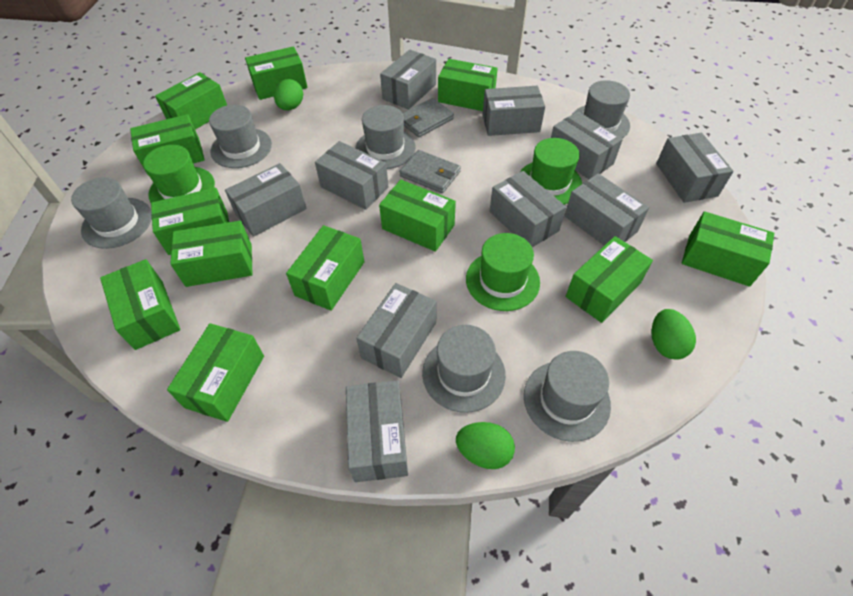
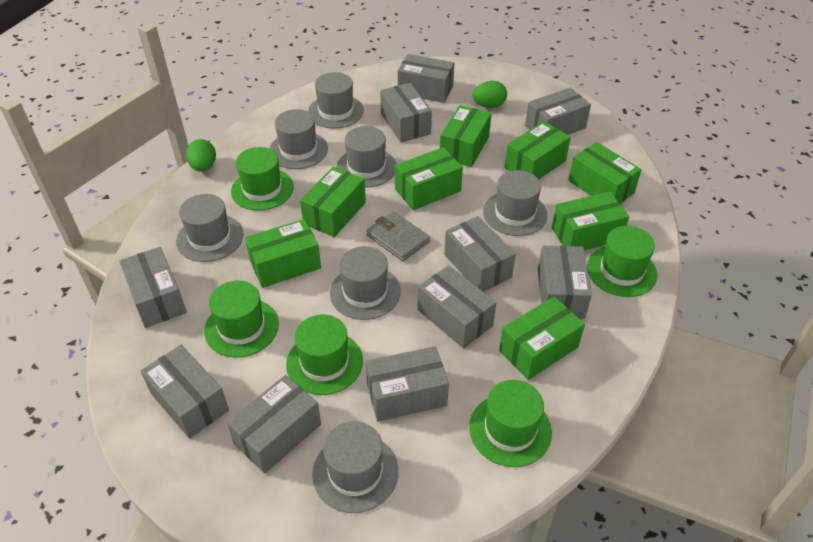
green box: [100,259,181,350] [130,114,205,175] [151,188,229,255] [155,72,227,129] [167,323,264,422] [170,221,253,287] [245,46,308,100] [286,225,364,311] [379,180,456,252] [438,59,498,111] [566,236,653,323] [682,211,774,287] = 12 -> [245,219,321,288] [300,167,366,237] [395,147,463,210] [440,105,492,167] [499,296,585,380] [505,121,571,179] [552,192,629,250] [568,142,642,203] = 8
green egg: [274,79,303,110] [456,422,515,469] [651,309,696,360] = 3 -> [186,139,216,172] [472,81,507,108] = 2
green hat: [143,145,215,203] [466,233,540,311] [520,138,582,205] = 3 -> [204,281,279,358] [231,147,294,211] [286,314,363,395] [469,380,552,467] [587,226,657,297] = 5
grey hat: [71,177,152,249] [209,105,272,168] [355,105,416,169] [422,325,506,413] [524,351,611,442] [573,80,630,138] = 6 -> [176,194,243,262] [269,109,328,169] [308,72,364,128] [312,421,398,513] [330,246,401,320] [336,126,396,188] [483,170,548,236] = 7
grey wallet: [399,150,461,193] [402,98,454,137] = 2 -> [366,212,430,261] = 1

